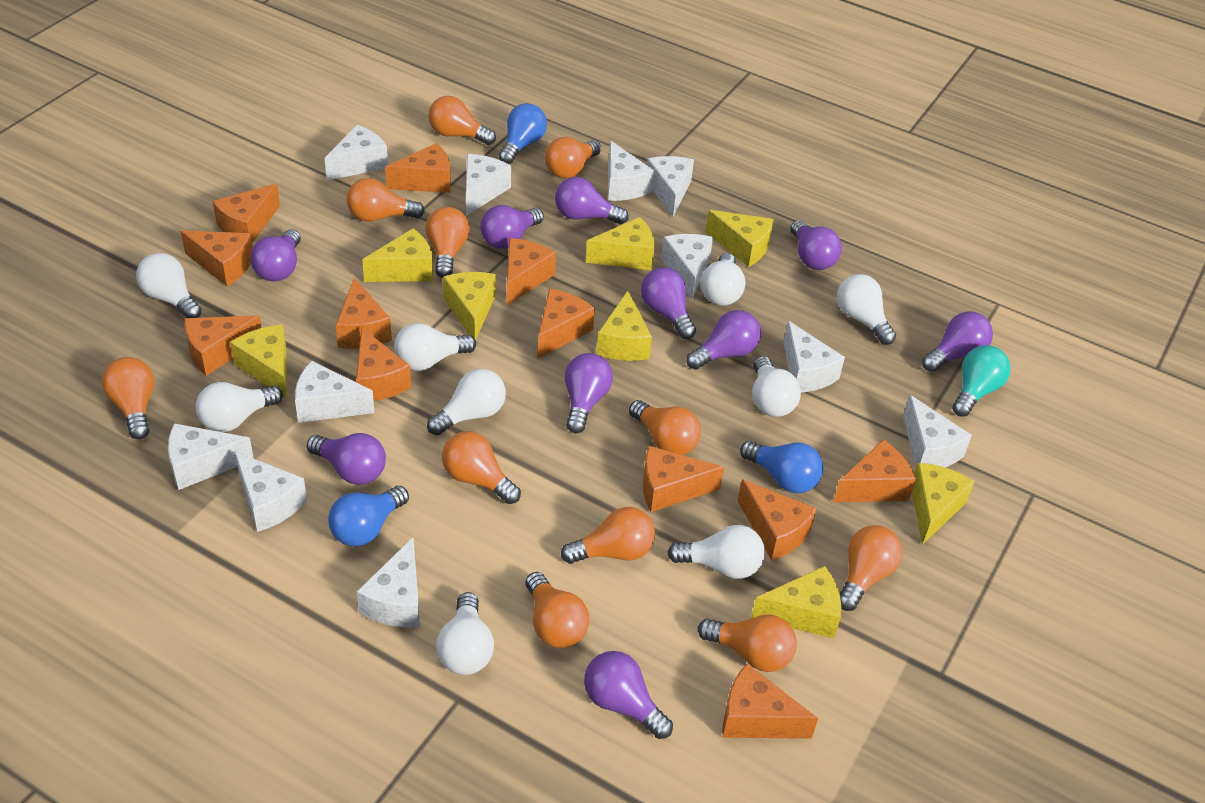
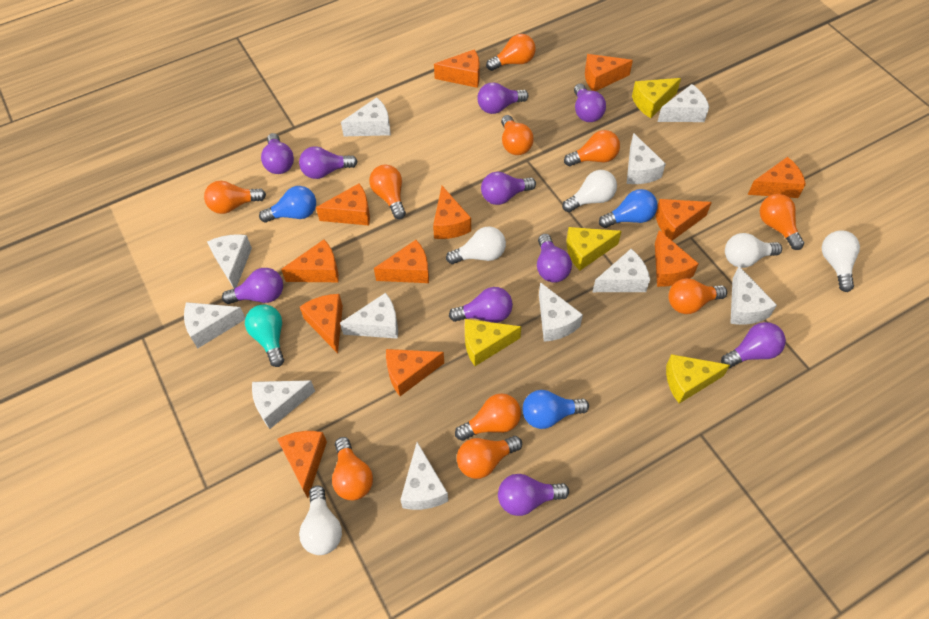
orange light bulb: [102,357,154,439] [347,178,425,222] [425,207,469,278] [428,96,496,145] [442,431,521,504] [525,572,589,648] [545,137,601,178] [561,507,655,564] [629,400,701,455] [698,615,797,672] [840,525,902,611] = 11 -> [204,181,266,214] [332,437,373,500] [369,164,406,219] [455,393,521,441] [457,436,522,479] [486,34,536,71] [501,115,534,155] [564,130,620,166] [668,278,727,314] [760,194,804,250] = 10
white light bulb: [136,253,202,318] [196,382,283,432] [394,323,476,371] [427,369,506,436] [436,592,494,675] [667,525,765,579] [701,253,746,306] [752,356,801,417] [837,274,896,345] = 9 -> [299,485,342,555] [446,227,506,264] [562,170,617,212] [725,233,782,268] [822,230,860,292] = 5
yellow cheese: [230,325,287,399] [362,228,433,282] [443,272,495,340] [586,217,654,270] [597,291,652,361] [706,210,774,267] [751,566,841,638] [912,463,975,545] = 8 -> [465,319,521,366] [566,227,622,271] [632,78,681,118] [666,354,730,403] = 4

